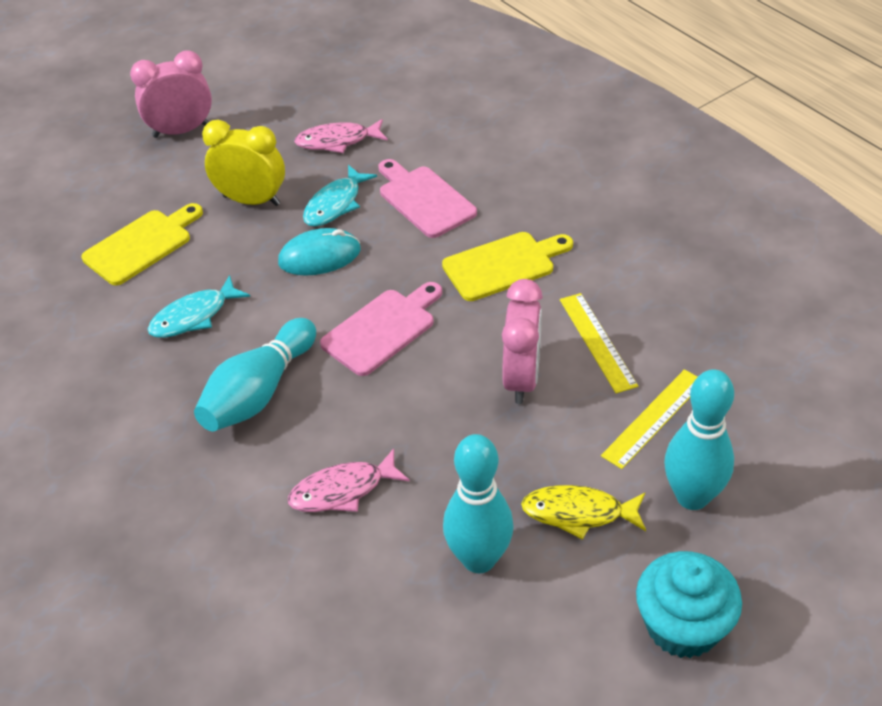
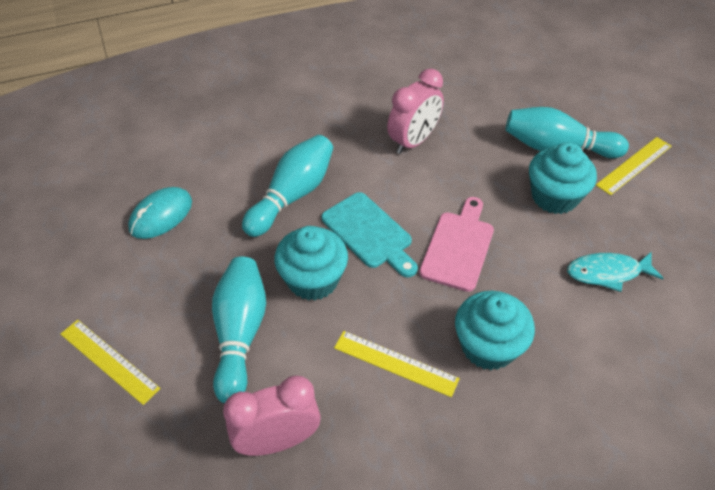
pink cutting board: [320,282,442,376] [378,159,477,238] = 2 -> [419,197,494,292] = 1
pink fish: [288,448,410,512] [294,119,388,153] = 2 -> none = 0
turquoise cupcake: [636,551,742,658] = 1 -> [274,226,348,301] [455,291,535,370] [529,142,597,214] = 3
turquoise cutting board: none = 0 -> [321,192,418,277] = 1
turquoise fish: [148,275,250,338] [303,165,377,227] = 2 -> [567,252,664,292] = 1
yellow clock: [202,120,285,206] = 1 -> none = 0
yellow cutting board: [81,203,203,285] [442,232,573,301] = 2 -> none = 0
yellow fish: [521,485,646,540] = 1 -> none = 0
yellow ruler: [560,293,638,393] [601,369,697,469] = 2 -> [61,320,161,405] [334,331,460,397] [596,137,671,195] = 3

